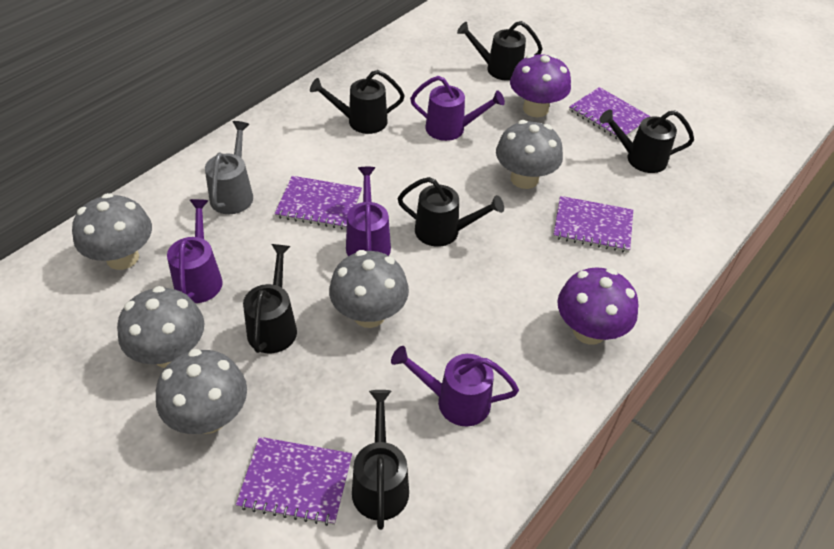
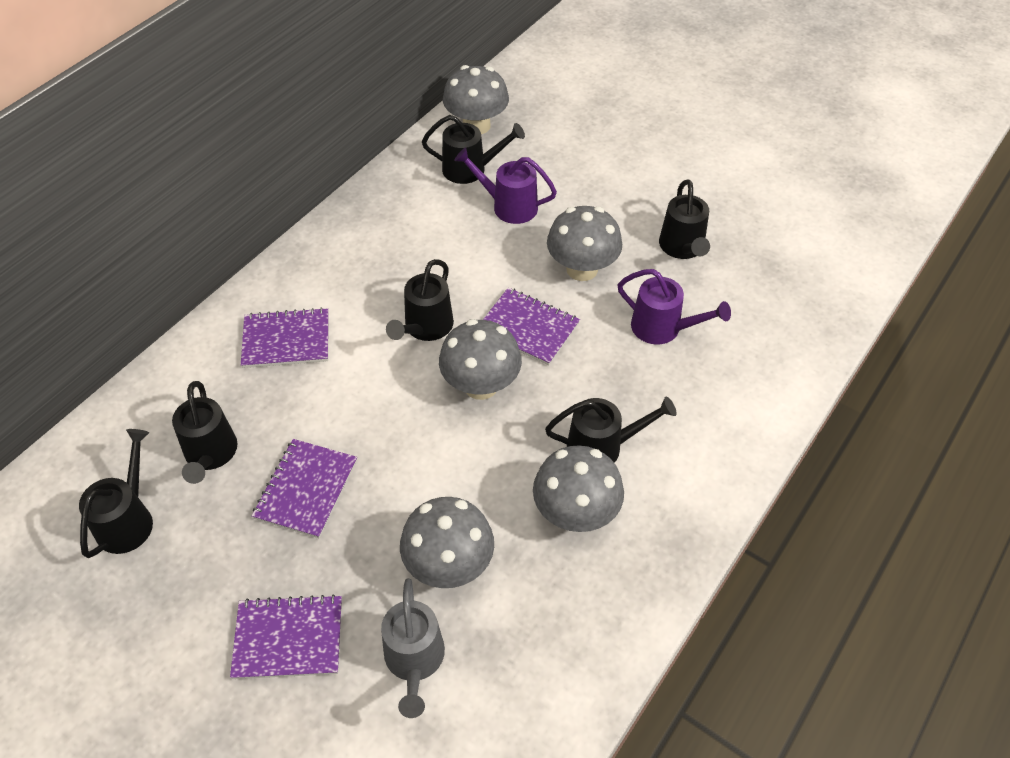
purple mushroom: [510,54,571,117] [557,267,638,345] = 2 -> none = 0
purple watering can: [167,199,223,303] [346,167,391,256] [391,346,519,426] [410,76,505,141] = 4 -> [454,147,557,224] [617,269,731,345] = 2

